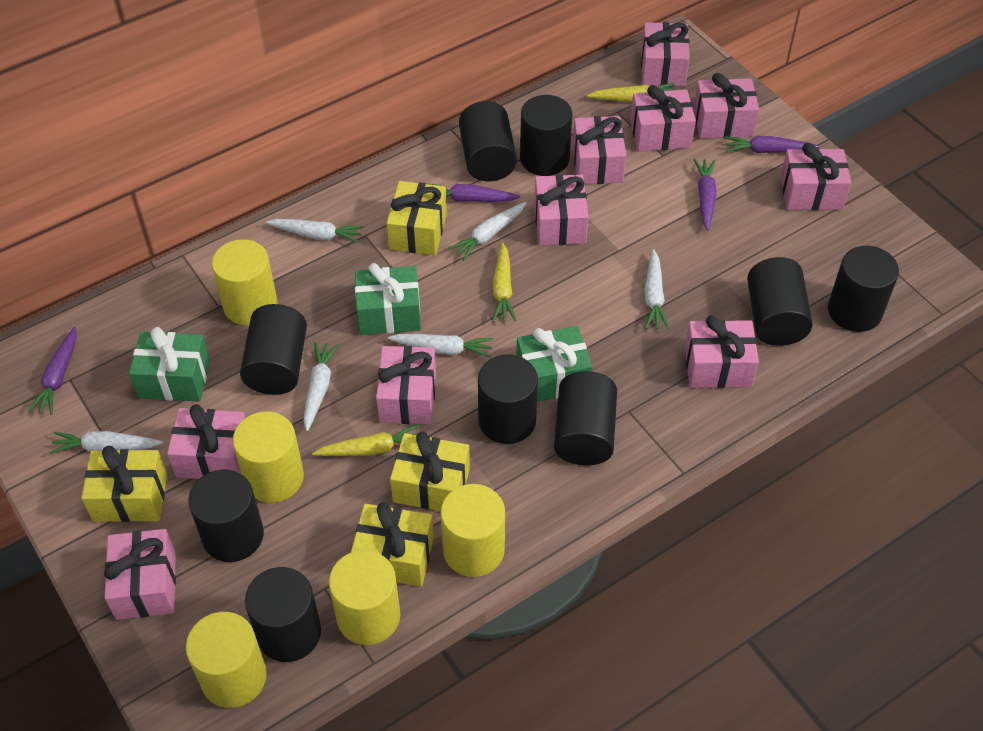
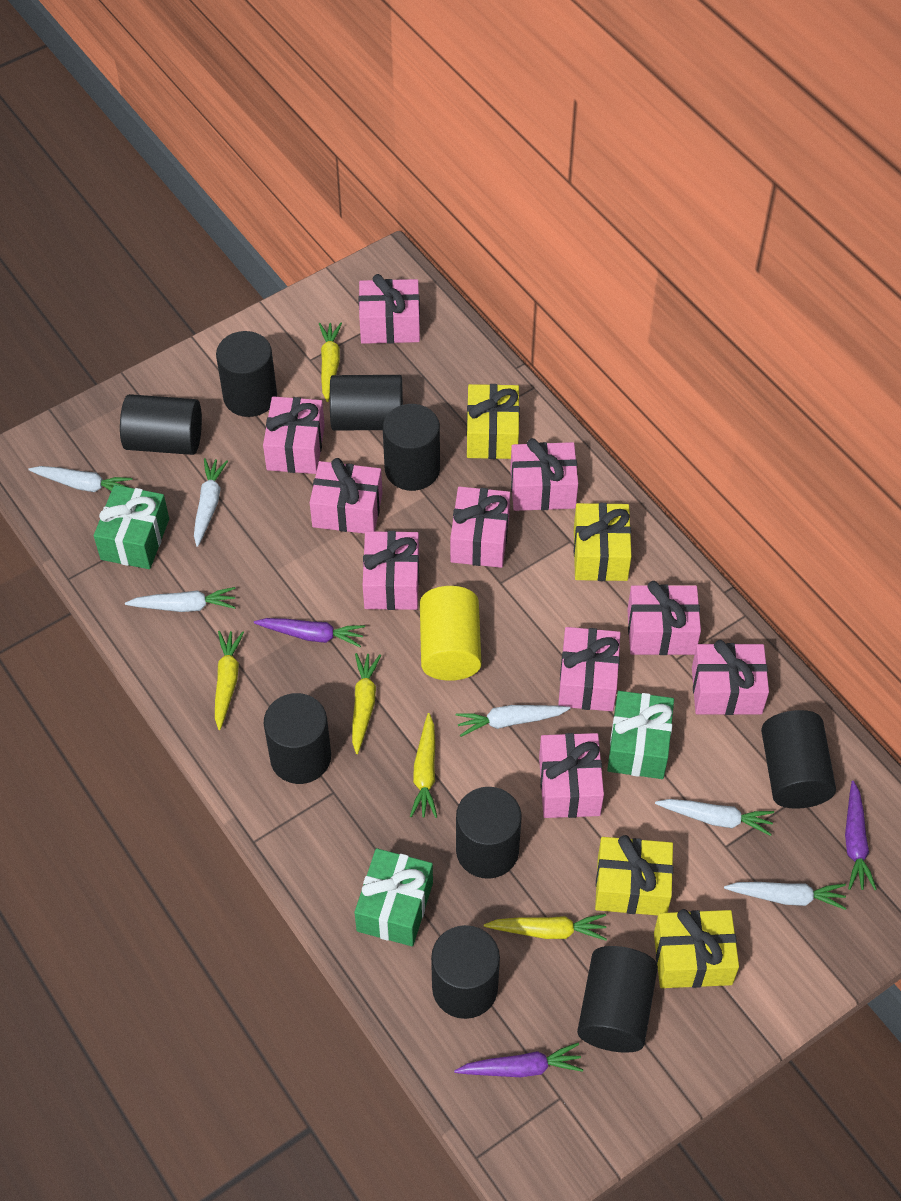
purple carrot: [28,327,77,415] [426,183,520,202] [693,159,717,231] [724,136,819,153] = 4 -> [254,618,365,648] [454,1043,583,1077] [845,781,877,890] = 3
yellow carrot: [312,424,420,456] [492,243,517,322] [587,83,676,102] = 3 -> [215,631,244,730] [319,323,342,402] [352,653,381,754] [410,713,437,818] [484,914,607,941] = 5
yellow cylinder: [186,612,267,708] [212,239,277,325] [233,412,304,503] [329,550,400,645] [441,484,505,577] = 5 -> [420,586,481,681] = 1

